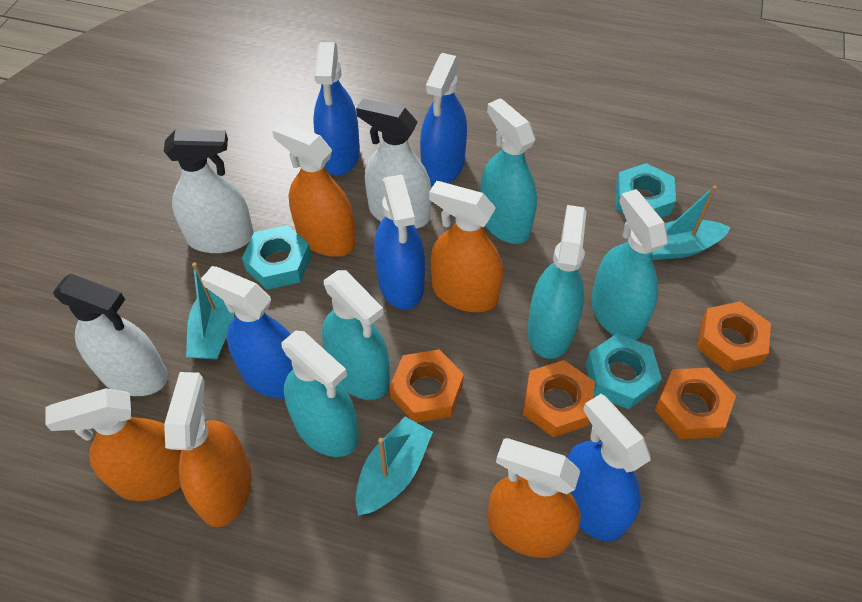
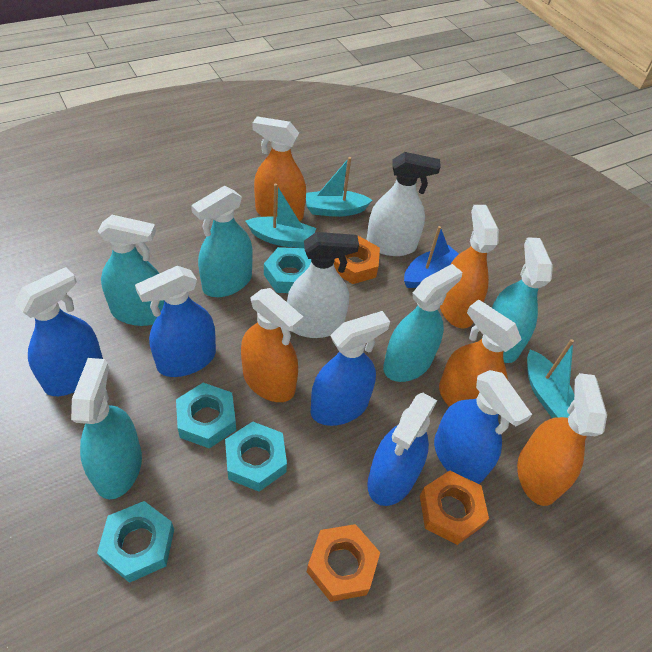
blue boat: none = 0 -> [404,226,459,288] = 1
orange nut: [390,349,464,423] [523,360,595,437] [655,368,736,439] [697,301,771,372] = 4 -> [307,524,380,602] [334,236,380,284] [420,471,489,545] = 3
turquoise nut: [242,225,312,290] [586,334,662,409] [615,163,676,218] = 3 -> [97,501,174,583] [176,383,236,449] [225,421,287,492] [264,247,311,293] = 4
white spray bottle: [53,274,168,396] [163,129,254,253] [356,98,431,229] = 3 -> [287,232,359,338] [366,152,441,256] = 2

